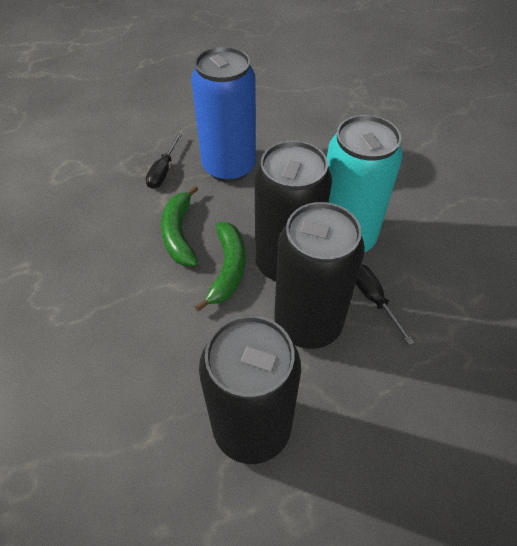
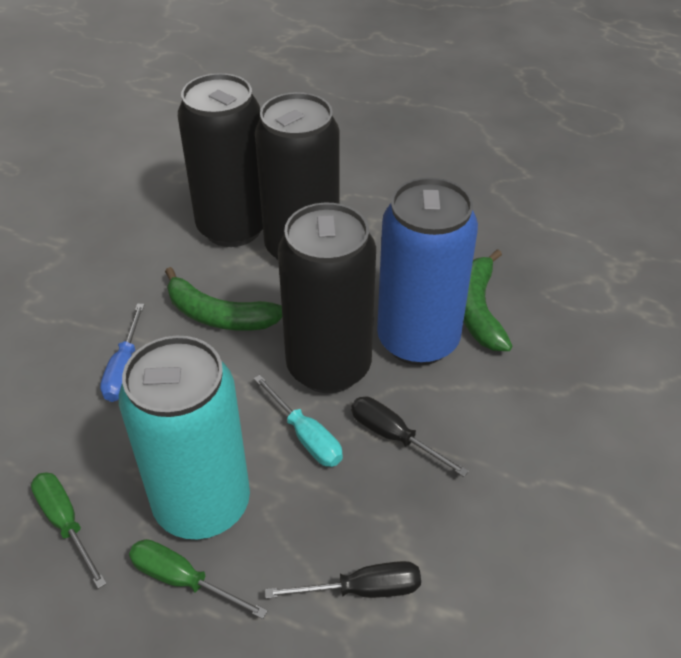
blue screwdriver: none = 0 -> [100,304,145,402] = 1
green screwdriver: none = 0 -> [31,472,107,589] [129,539,268,619] = 2
turquoise screwdriver: none = 0 -> [254,375,343,467] = 1

